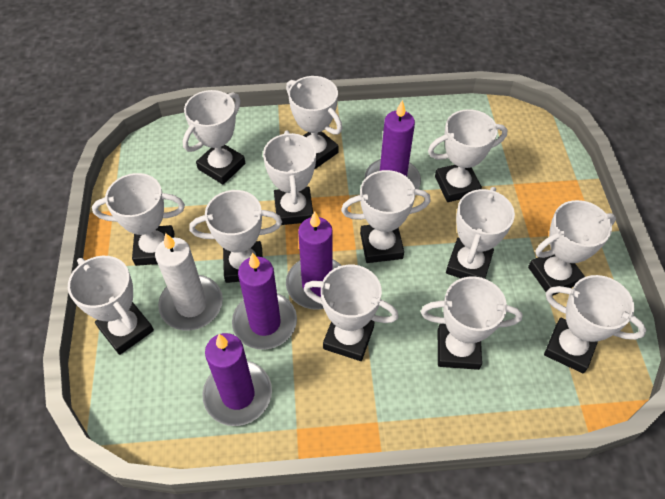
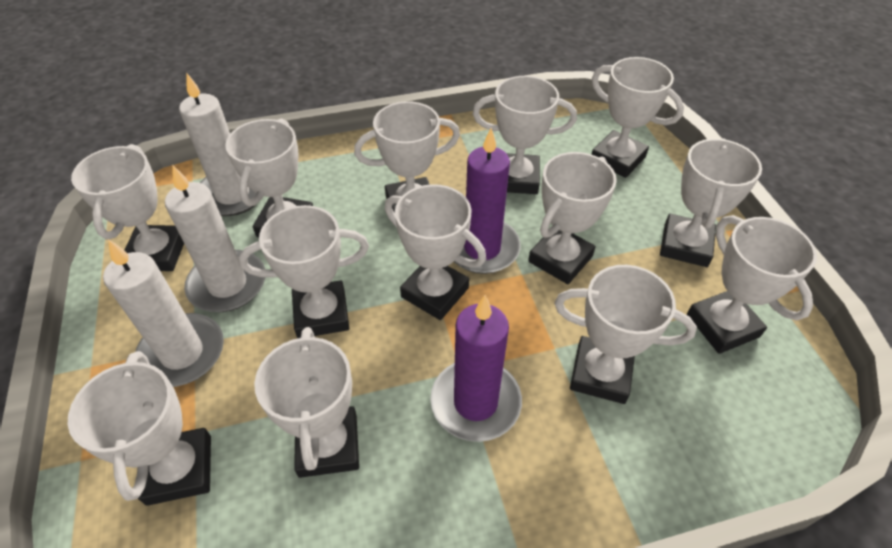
purple candle: [203,333,272,426] [232,253,297,350] [286,211,342,310] [364,100,421,189] = 4 -> [430,295,522,442] [454,128,521,274] = 2
white candle: [155,233,223,330] = 1 -> [103,239,224,387] [165,166,265,312] [179,74,256,216] = 3

